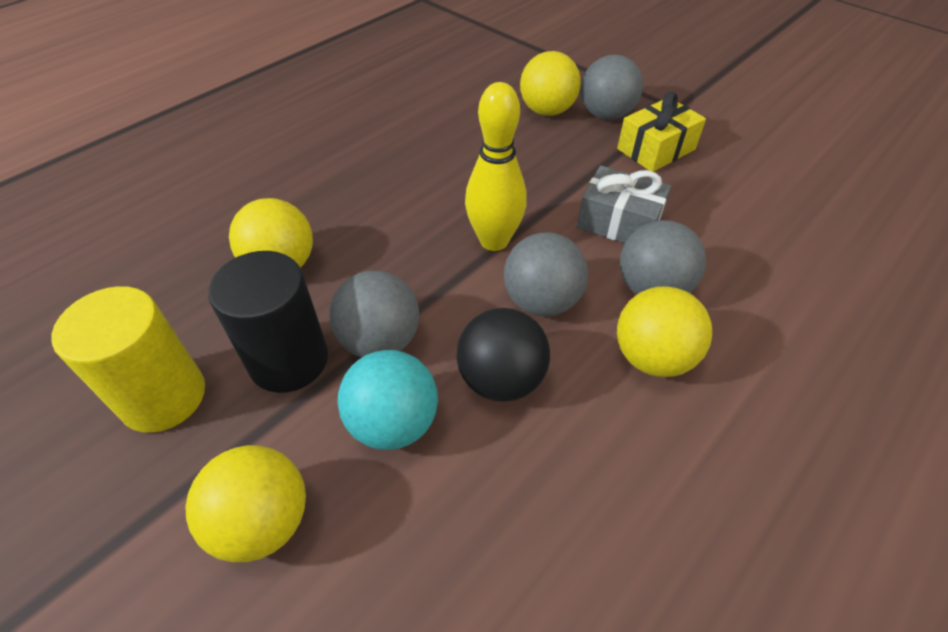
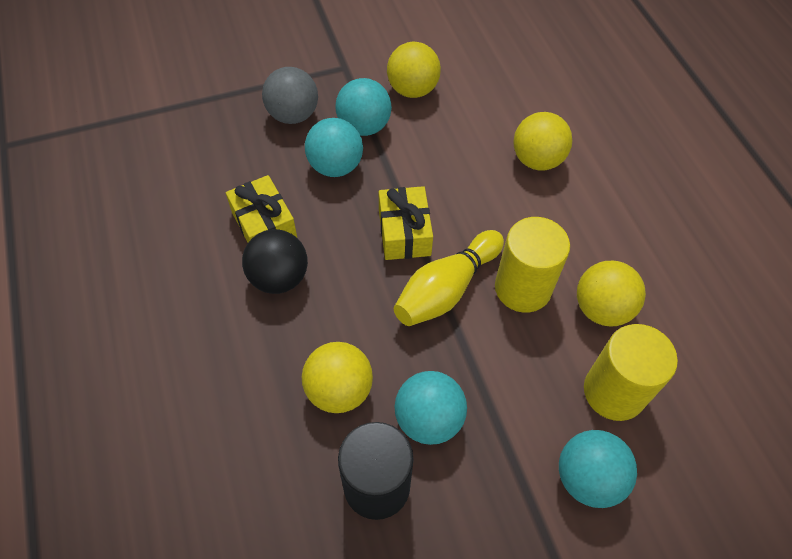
grey ball: [329,271,419,357] [504,232,588,316] [581,55,643,120] [620,220,706,295] = 4 -> [262,67,318,124] = 1
grey gift: [577,166,671,243] = 1 -> none = 0
turquoise ball: [338,350,438,450] = 1 -> [305,118,363,177] [336,78,392,136] [394,371,467,445] [559,430,637,508] = 4
yellow cylinder: [52,286,205,433] = 1 -> [495,217,570,313] [584,324,678,421] = 2
yellow gift: [617,92,706,172] = 1 -> [226,175,297,242] [379,186,433,260] = 2

